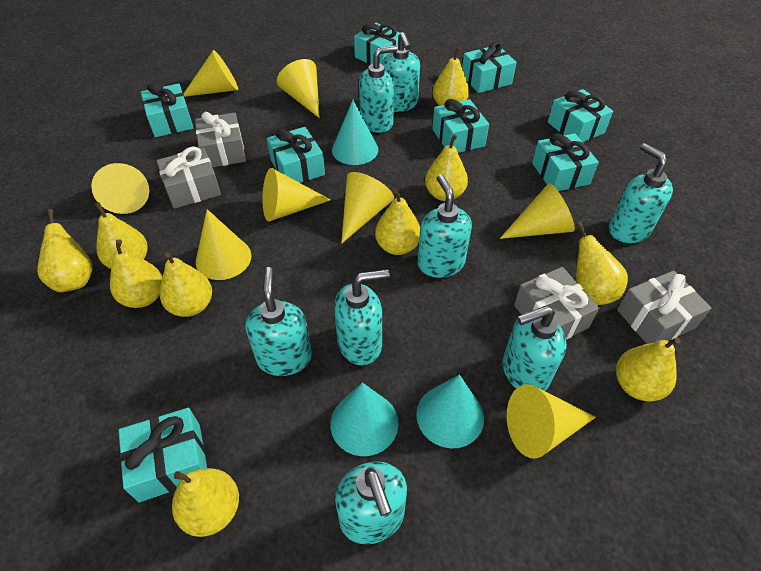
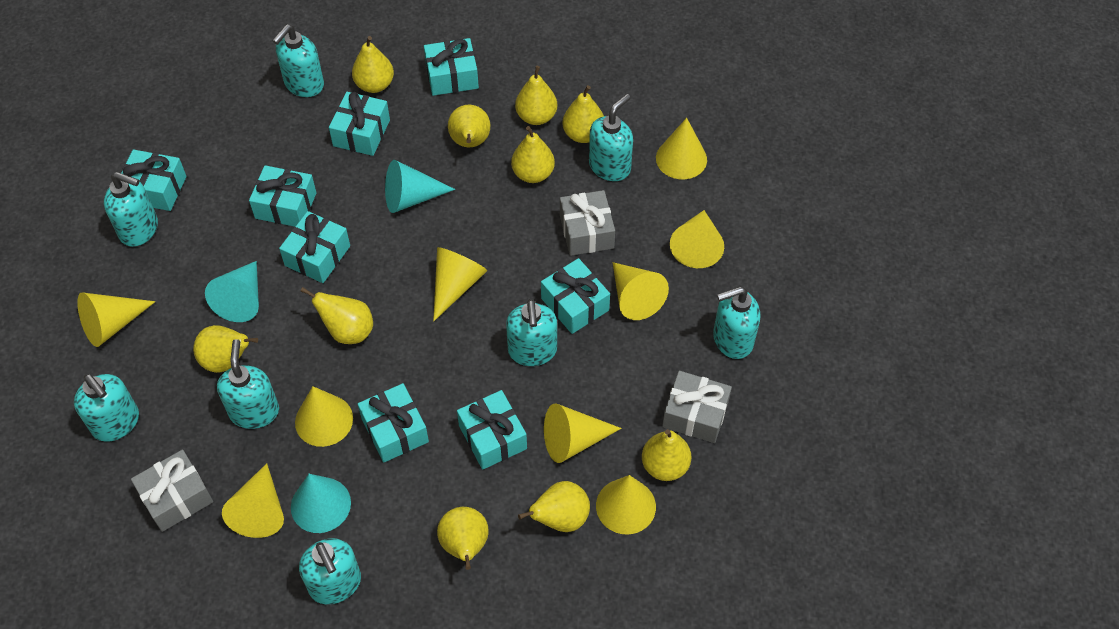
grey gift: [156,146,221,209] [195,112,246,168] [514,267,600,339] [617,271,712,344] = 4 -> [131,450,213,532] [560,190,615,256] [662,371,732,443] = 3
yellow cone: [91,163,149,214] [183,50,238,97] [196,209,251,280] [262,168,331,222] [277,59,320,118] [341,172,394,243] [499,183,575,239] [507,384,596,459] = 8 -> [77,292,156,347] [222,463,284,538] [295,386,353,447] [433,247,487,321] [544,403,621,463] [596,475,656,535] [613,262,669,320] [656,118,707,179] [670,210,724,268] = 9

